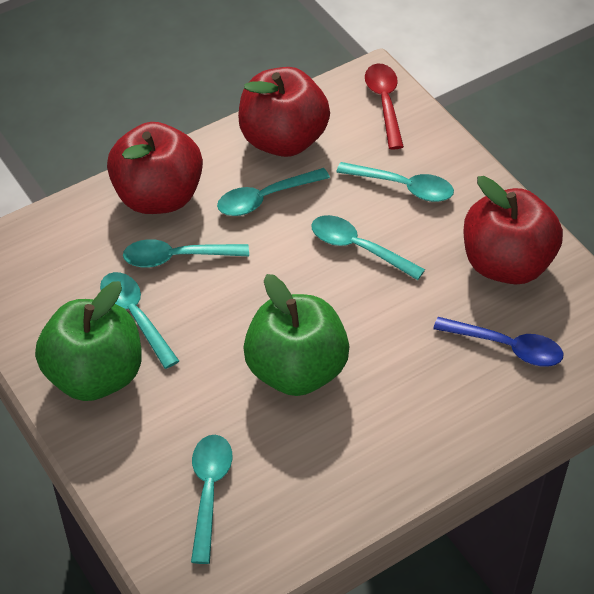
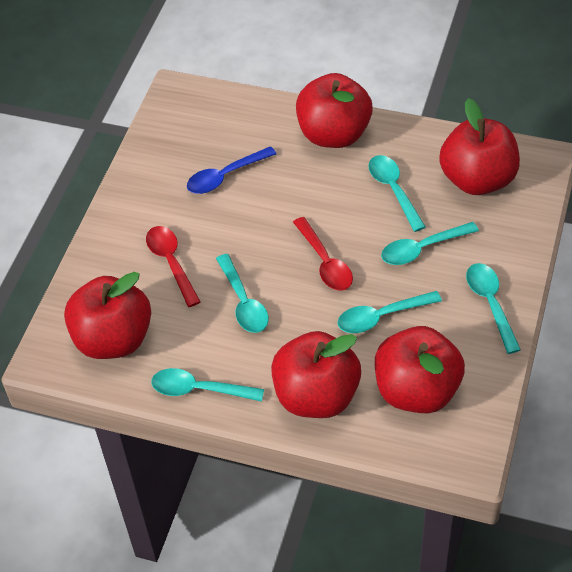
green apple: [35,281,142,401] [243,274,350,396] = 2 -> none = 0
red apple: [107,122,203,214] [238,67,330,157] [463,176,563,284] = 3 -> [64,272,151,359] [271,331,361,418] [296,73,373,148] [375,326,465,413] [439,98,520,195] = 5
red spoon: [365,64,404,150] = 1 -> [146,226,201,307] [293,217,353,291] = 2

